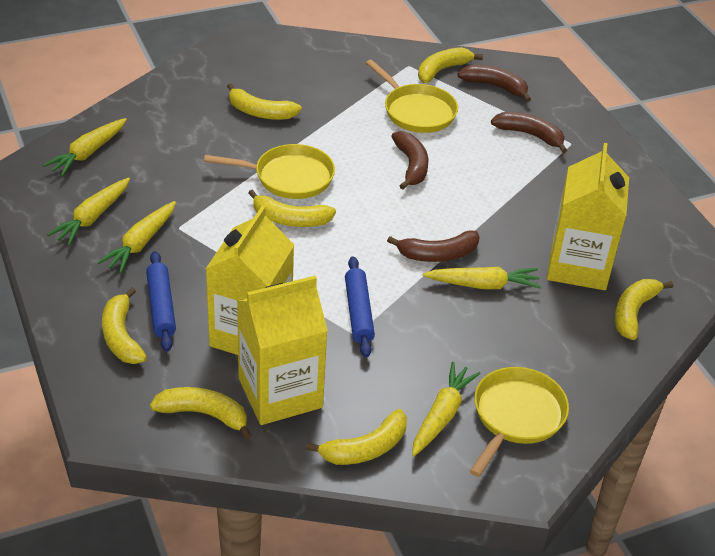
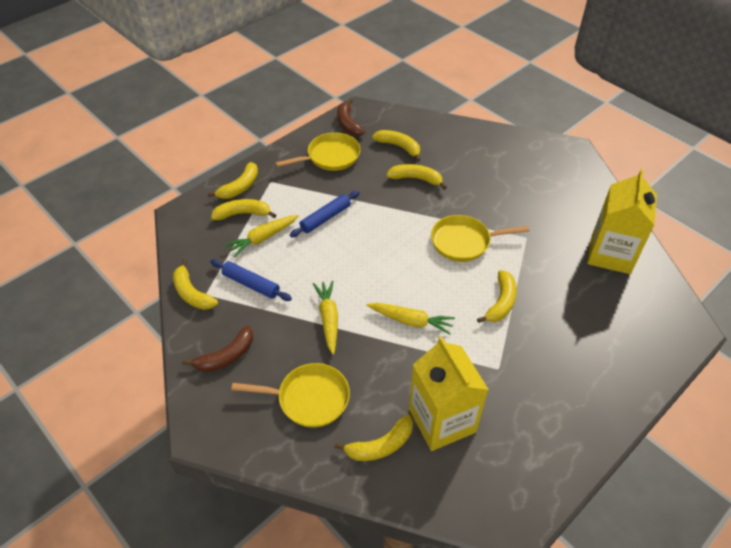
brown banana: [387,230,480,262] [391,131,428,190] [458,65,531,102] [491,112,567,153] = 4 -> [182,326,253,372] [337,98,365,136] = 2
yellow carrot: [43,118,127,176] [47,178,130,246] [97,201,176,273] [412,362,481,456] [423,267,541,289] = 5 -> [225,215,299,257] [313,280,338,355] [367,303,455,335] = 3
yellow carton: [206,206,294,355] [237,276,328,425] [547,143,629,290] = 3 -> [409,336,489,451] [587,169,657,274] = 2

